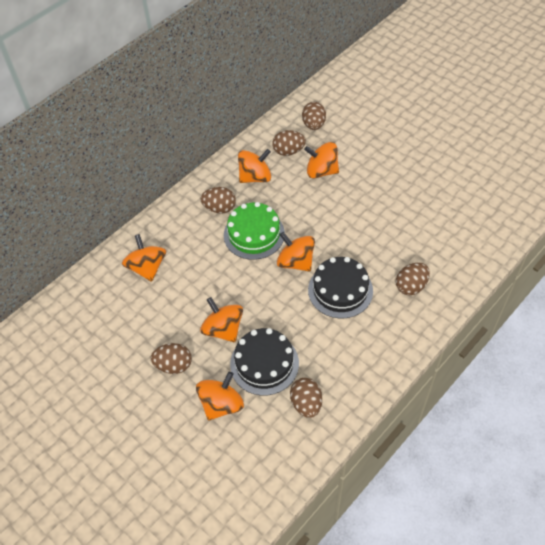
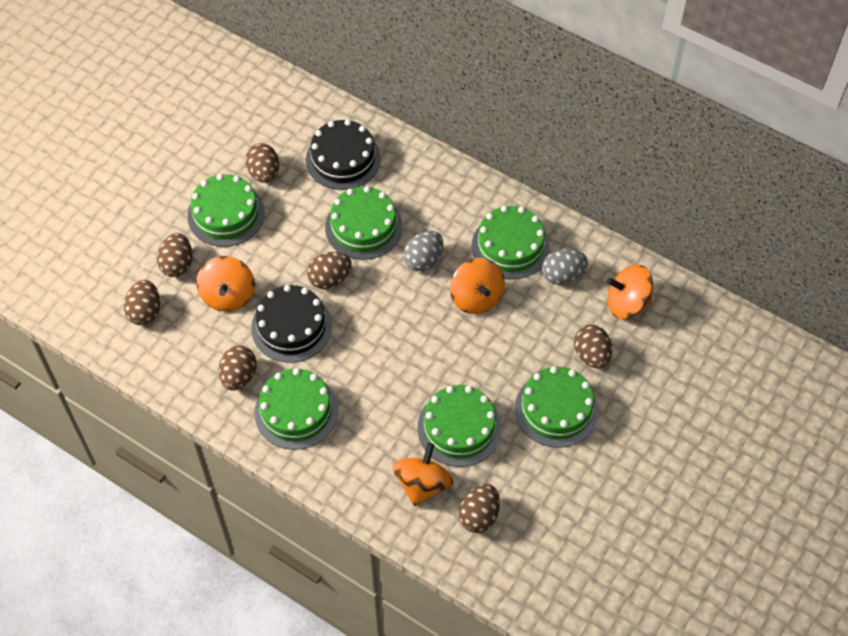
brown egg: [151,343,192,374] [201,187,236,214] [272,130,306,156] [290,378,322,418] [302,102,326,130] [396,262,430,295] = 6 -> [124,280,160,325] [157,233,192,277] [219,346,257,391] [245,143,279,183] [307,252,352,289] [459,484,500,533] [574,325,612,369] = 7
green cake: [224,202,285,260] = 1 -> [187,174,265,247] [255,368,338,450] [325,186,403,260] [417,385,502,467] [472,206,550,280] [515,366,599,448] = 6
grey egg: none = 0 -> [403,231,443,271] [542,249,588,285] = 2
orange spinning top: [122,234,166,282] [196,372,244,420] [200,297,243,342] [238,149,271,183] [277,232,315,271] [304,142,339,179] = 6 -> [196,256,255,312] [392,443,453,506] [450,258,505,314] [607,265,653,319] = 4

